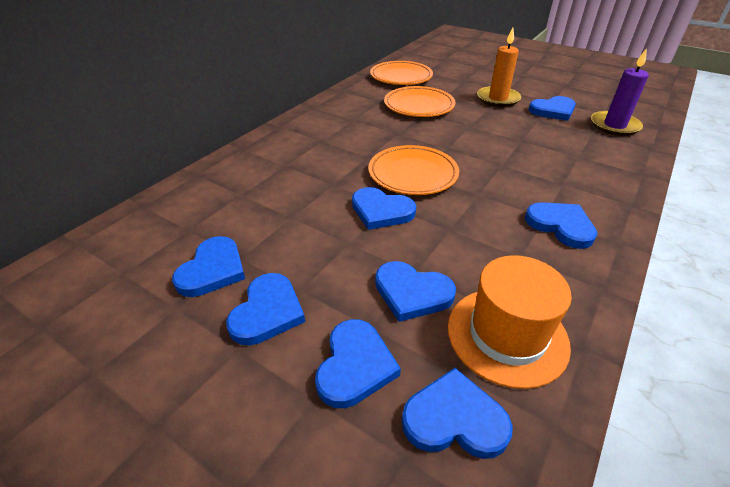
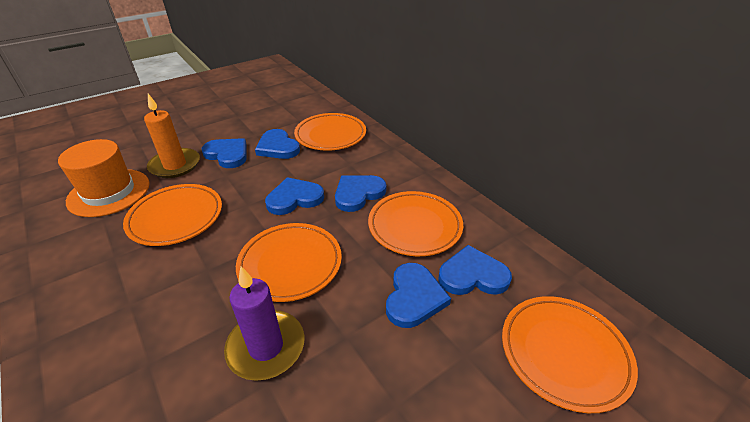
blue heart: [172,236,245,297] [226,273,305,346] [315,319,401,408] [352,187,416,230] [375,261,456,322] [402,368,513,459] [525,202,597,249] [529,96,576,121] = 8 -> [202,138,247,168] [255,129,300,159] [265,177,324,215] [335,175,386,212] [386,263,451,328] [438,245,512,295] = 6
orange plate: [368,145,459,195] [370,61,433,85] [384,86,455,117] = 3 -> [123,184,222,246] [236,223,342,302] [294,113,366,151] [368,191,463,256] [502,296,638,413] = 5

